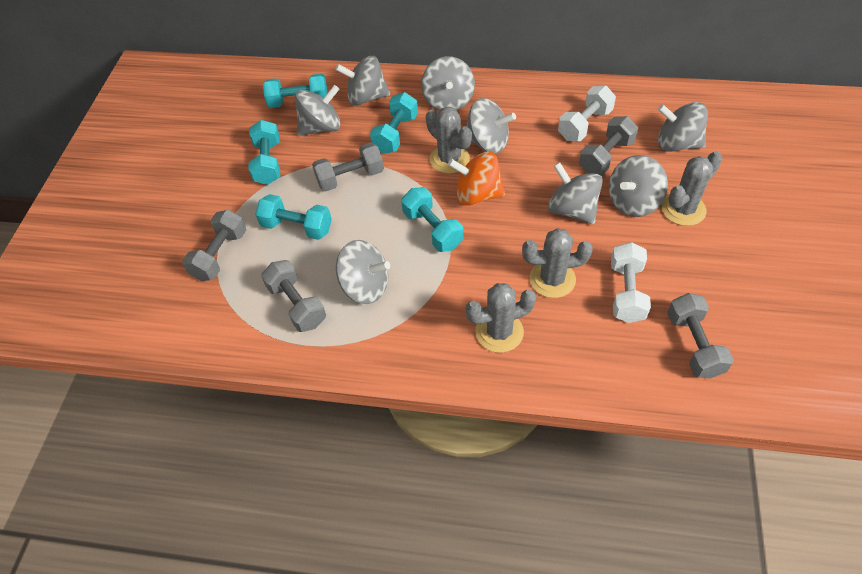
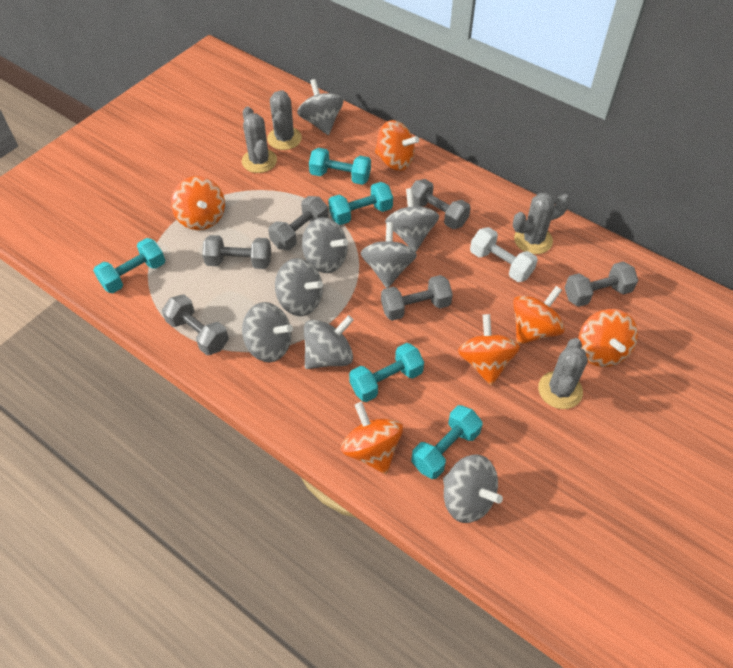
grey dumbbell: [182,210,246,281] [261,260,326,332] [312,142,384,191] [579,116,638,175] [667,293,734,379] = 5 -> [162,295,229,355] [202,235,271,269] [268,196,328,250] [381,275,453,321] [411,179,471,229] [565,262,638,307] = 6
orange spinning top: [448,151,505,205] = 1 -> [171,176,225,230] [341,402,403,474] [375,120,419,171] [458,314,520,386] [513,286,565,345] [578,309,638,367] = 6
white dumbbell: [558,86,616,141] [611,242,651,323] = 2 -> [470,227,538,282] = 1

